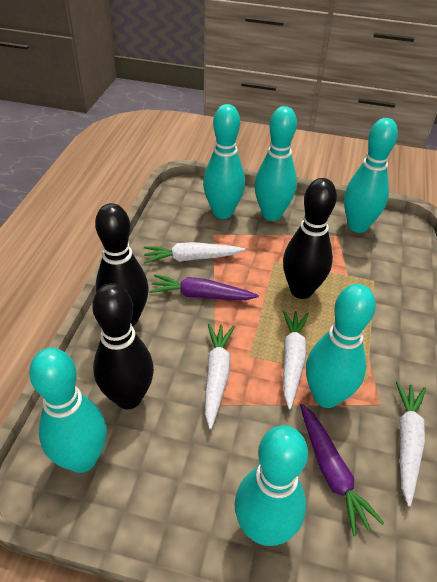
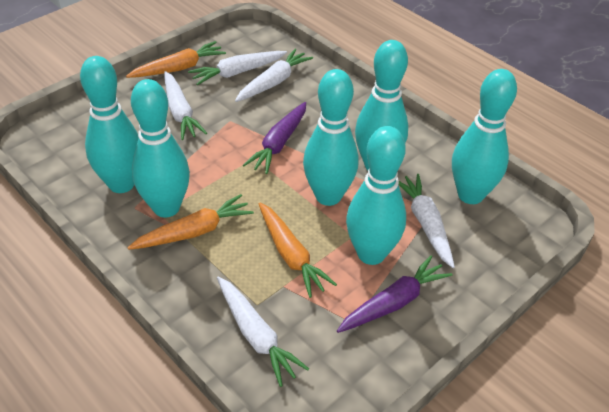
black bowling pin: [92,283,154,409] [95,203,149,326] [283,178,337,299] = 3 -> none = 0
orange carrot: none = 0 -> [126,41,226,78] [127,194,254,250] [258,203,337,298] = 3
white carrot: [144,242,245,263] [205,324,235,429] [283,310,309,409] [396,381,426,507] = 4 -> [164,71,207,140] [188,51,287,85] [217,277,309,387] [235,49,313,102] [399,174,455,268] = 5

